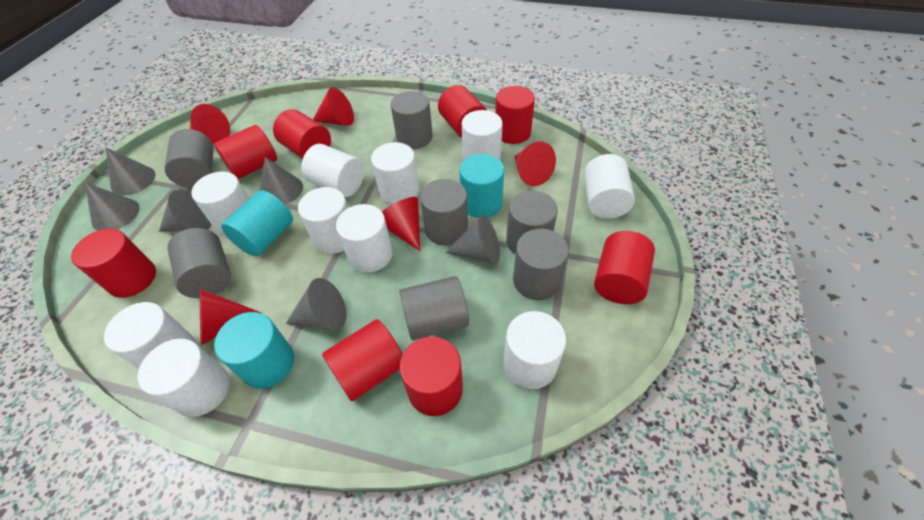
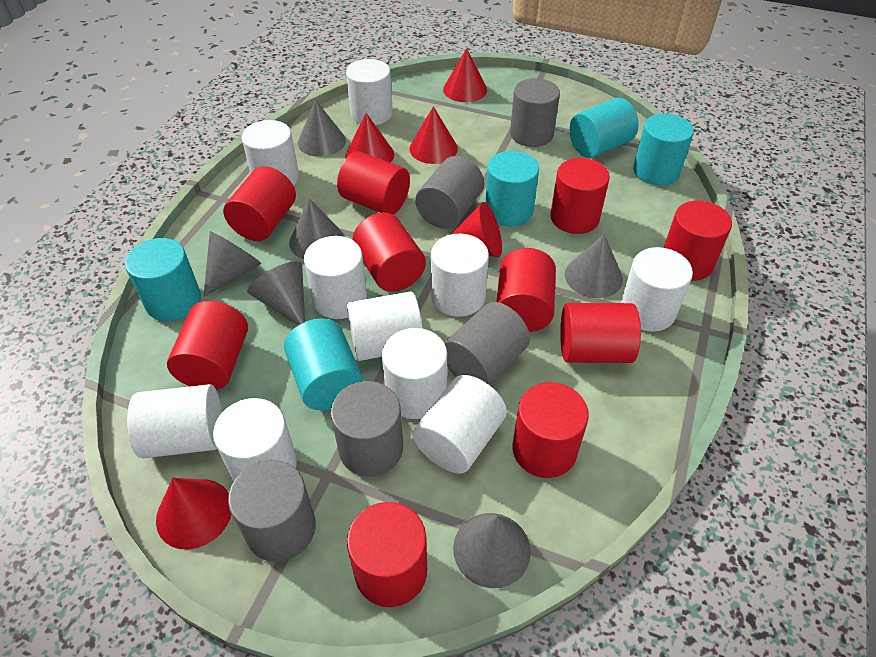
grey cylinder: [164,129,214,188] [167,228,231,298] [390,91,433,149] [399,276,469,341] [420,179,468,246] [506,190,558,255] [513,229,569,300] = 7 -> [228,460,316,562] [331,381,403,477] [415,156,484,229] [444,302,530,385] [510,78,560,147] = 5
red cylinder: [71,229,156,298] [214,125,277,179] [273,109,331,159] [322,319,403,401] [400,337,463,416] [438,85,487,138] [495,86,535,144] [594,231,655,304] = 8 -> [167,301,248,390] [223,166,296,241] [337,151,410,215] [347,502,427,607] [352,212,426,292] [496,248,556,332] [513,382,589,478] [550,158,610,234] [560,303,641,363] [664,201,732,281] = 10
turquoise cylinder: [214,312,294,389] [221,190,293,256] [459,154,504,218] = 3 -> [125,238,201,321] [284,319,363,410] [485,151,539,226] [569,98,639,158] [633,113,694,186] = 5

